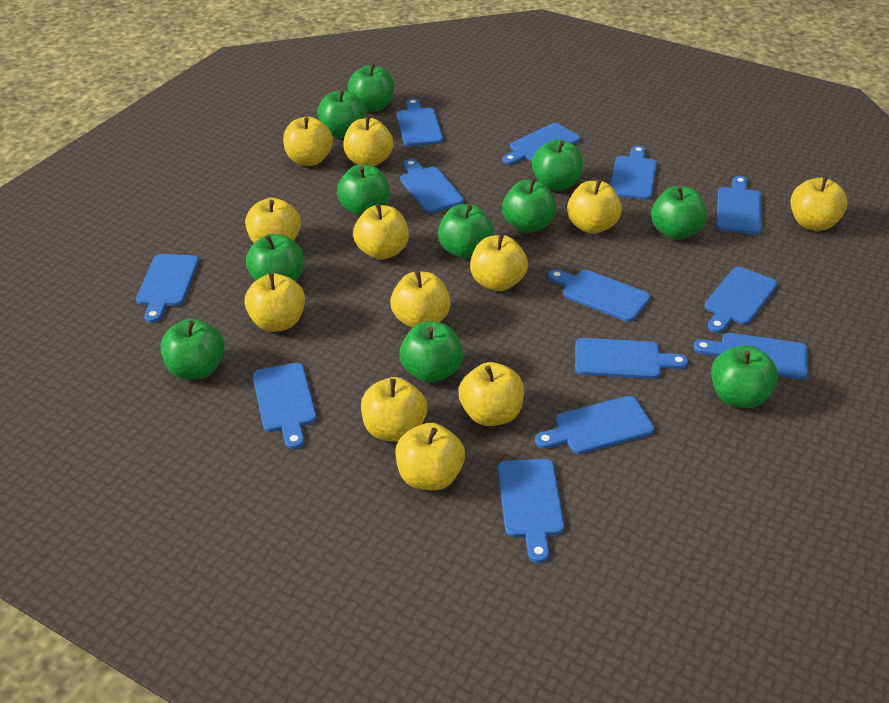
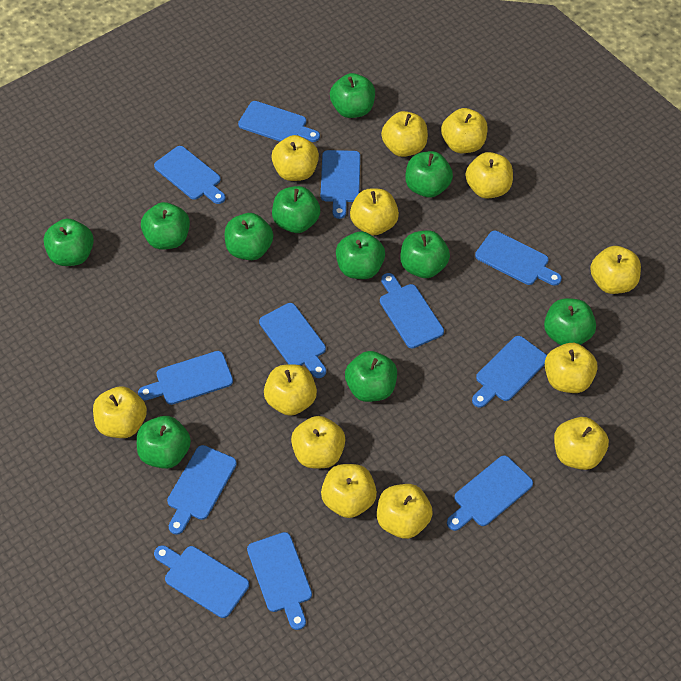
blue cutting board: [136,254,199,323] [253,363,316,449] [397,98,443,146] [400,159,464,213] [498,459,564,563] [503,123,580,165] [535,396,655,454] [548,269,650,322] [575,338,688,379] [610,146,657,200] [693,333,808,379] [704,267,777,333] [716,176,762,234] = 13 -> [138,351,233,405] [154,146,226,204] [154,545,249,618] [167,445,237,535] [238,101,320,142] [247,532,312,630] [259,303,326,378] [321,150,360,219] [380,273,444,349] [447,455,533,531] [472,336,547,408] [475,231,562,286] = 12
yellow apple: [244,273,305,332] [245,198,301,243] [283,117,333,166] [343,116,393,167] [353,204,409,260] [361,377,427,442] [390,271,451,328] [396,423,465,490] [459,362,524,426] [470,234,528,291] [567,179,622,234] [791,176,847,231] = 12 -> [93,386,147,438] [264,364,317,416] [272,135,319,181] [291,416,346,468] [321,464,377,518] [350,188,399,235] [377,484,433,539] [381,111,428,157] [441,108,488,153] [465,152,513,199] [545,343,598,393] [554,417,609,470] [590,246,641,294] = 13

